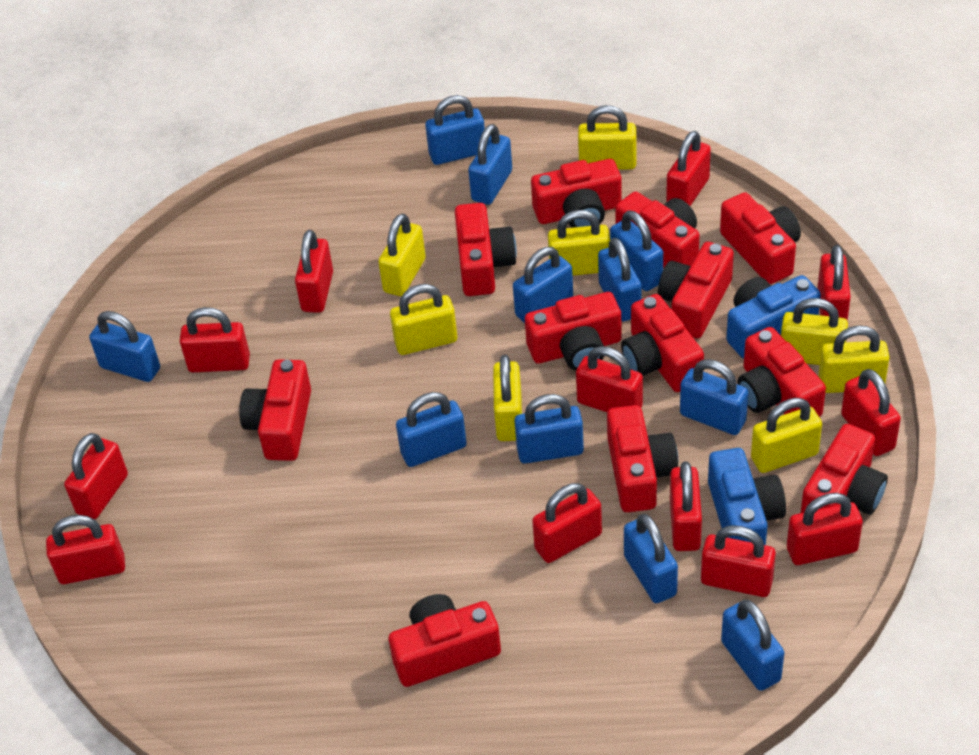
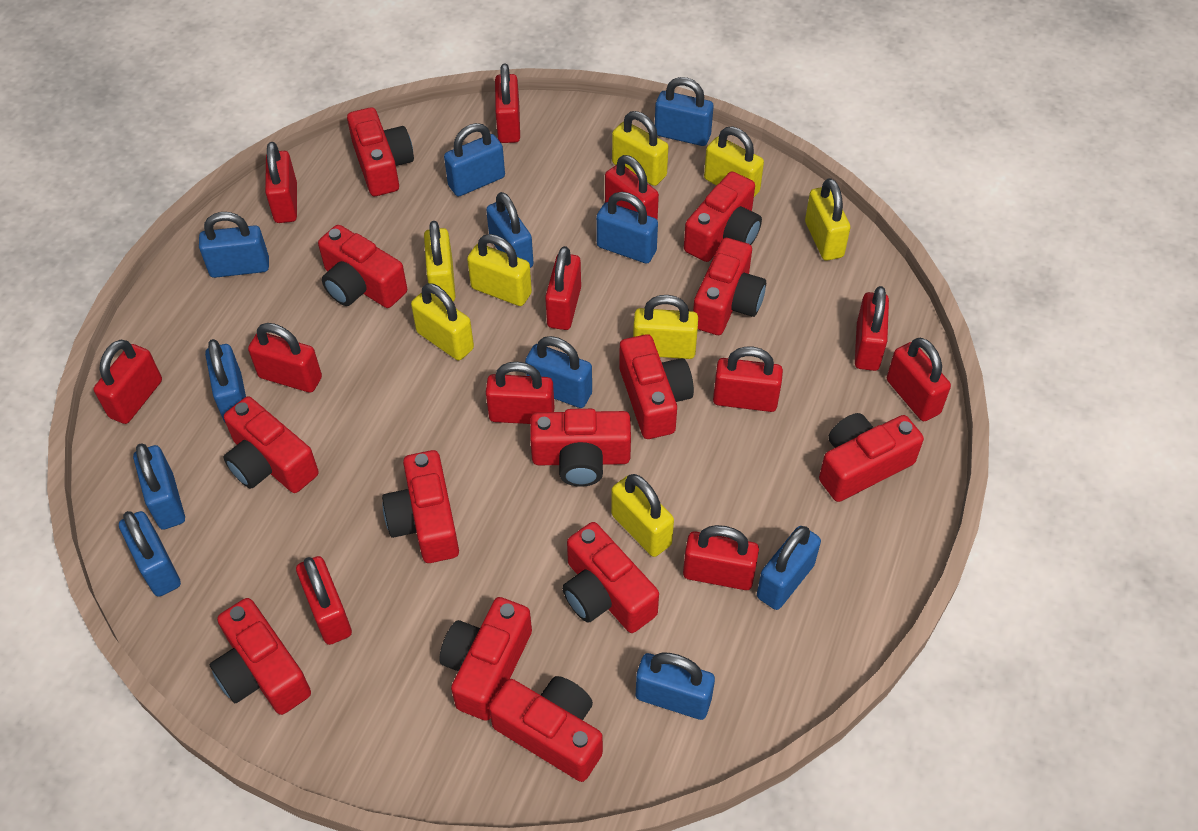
blue camera: [708,448,786,545] [726,275,821,358] = 2 -> none = 0
red camera: [239,359,311,461] [388,594,501,687] [455,203,517,296] [525,292,622,371] [531,159,622,228] [607,405,678,512] [615,192,699,268] [621,294,704,392] [658,242,734,339] [720,192,801,284] [737,327,826,417] [801,424,888,515] = 12 -> [210,598,311,715] [224,397,319,493] [318,225,407,308] [347,107,414,196] [382,450,459,563] [439,597,532,721] [489,676,603,782] [530,409,631,487] [562,522,659,633] [619,334,694,439] [684,172,762,262] [693,238,766,335] [819,413,924,502] = 13

